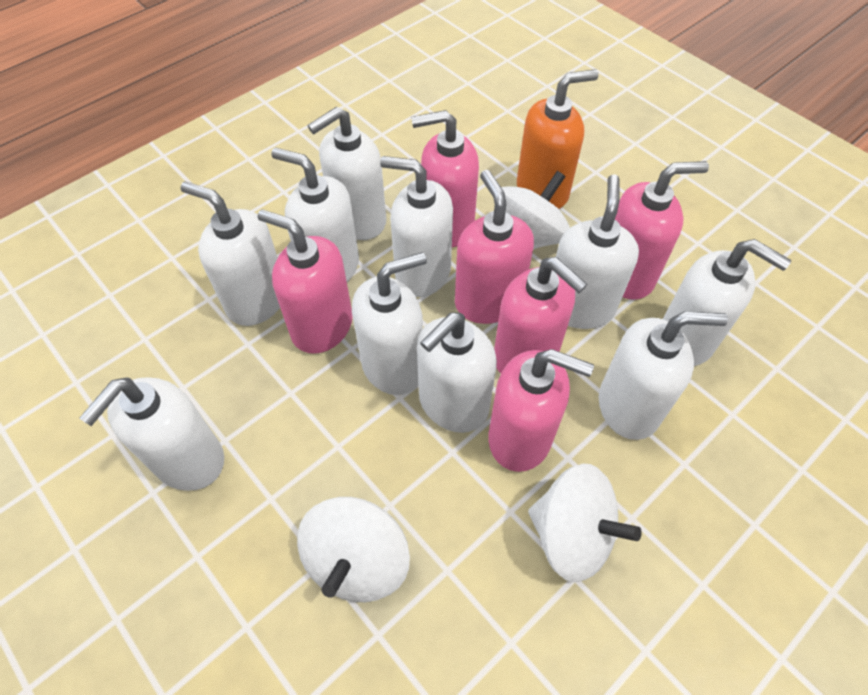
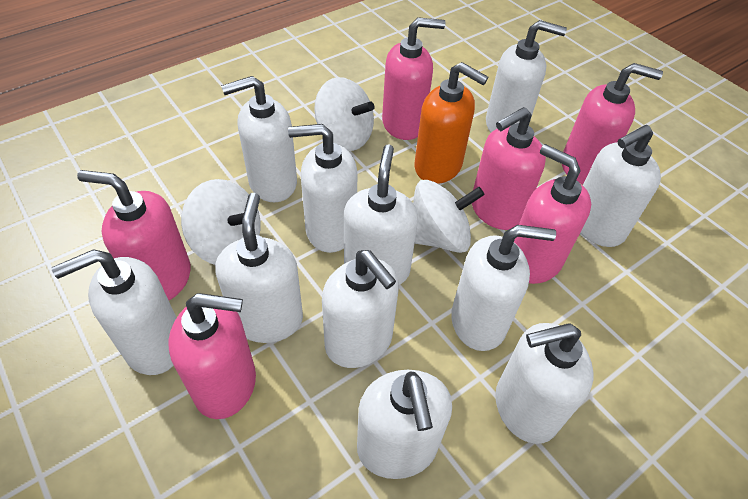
white soap dispenser: [79,377,224,491] [181,181,280,326] [271,147,359,282] [308,107,386,240] [352,252,427,395] [380,156,453,297] [417,313,497,433] [556,174,639,329] [599,311,728,440] [663,239,791,366] = 10 -> [52,249,176,375] [215,193,303,343] [221,76,297,202] [288,124,358,253] [322,250,399,368] [344,145,418,285] [357,370,452,479] [451,225,556,351] [486,20,567,132] [495,323,593,444] [580,125,661,247] = 11

